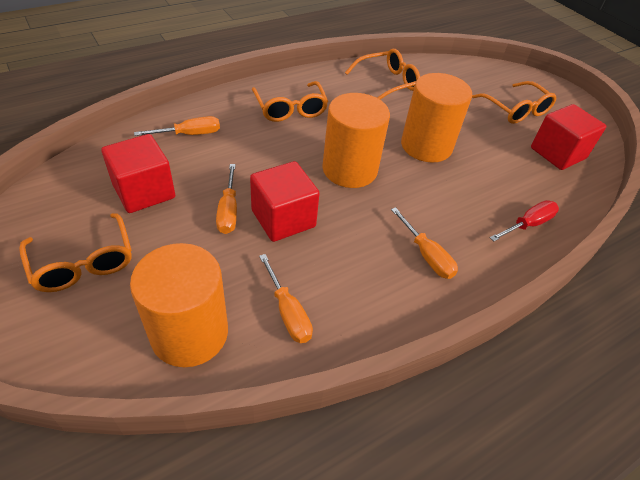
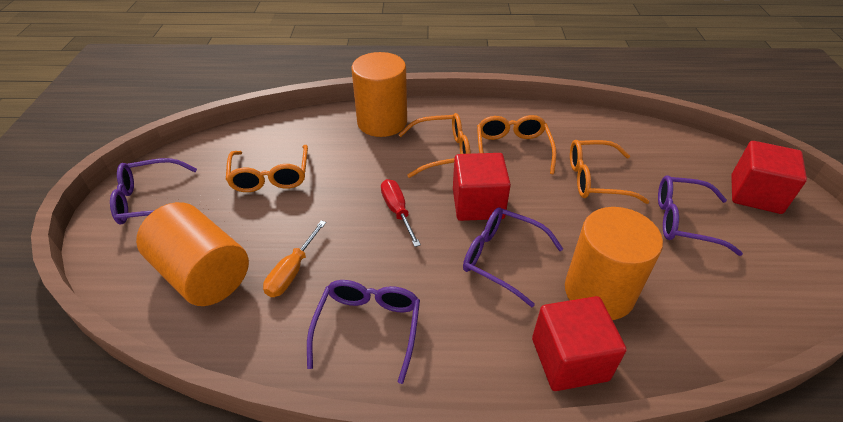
orange screwdriver: [134,116,220,136] [216,164,237,234] [259,254,313,343] [391,207,458,279] = 4 -> [263,221,326,297] = 1
purple glasses: none = 0 -> [110,158,197,225] [307,280,420,384] [463,208,563,307] [658,176,743,256] = 4

